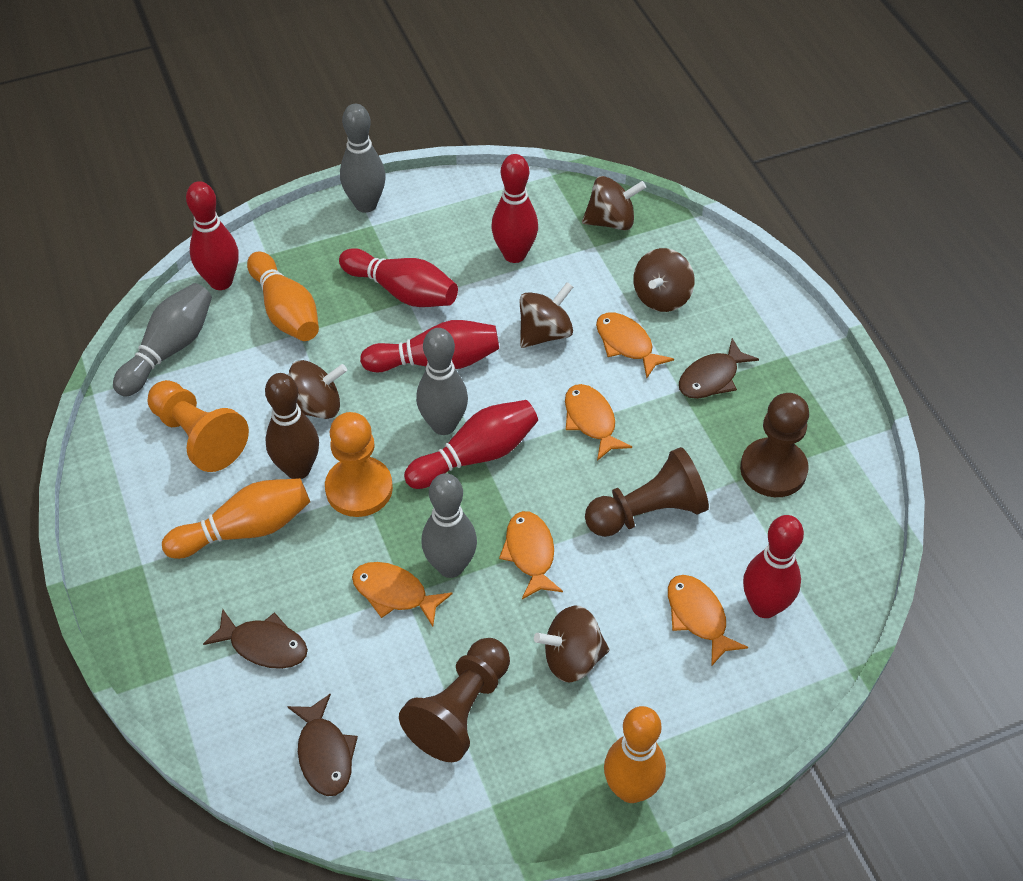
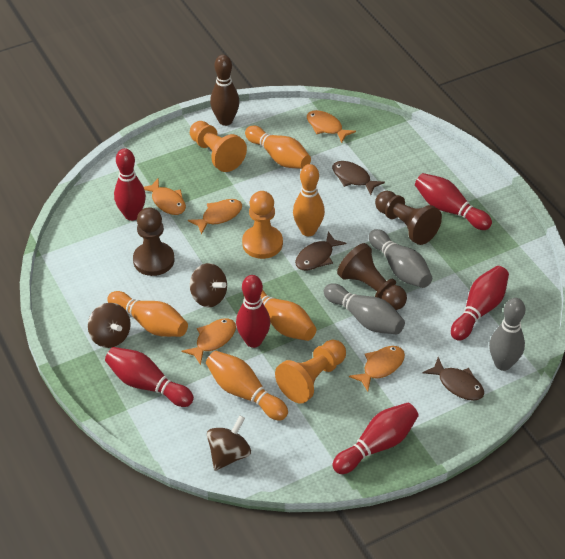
brown spinning top: [289,360,347,419] [520,282,573,348] [534,606,610,682] [582,176,646,230] [633,248,695,312] = 5 -> [88,303,131,348] [190,263,227,307] [207,415,251,471] = 3
grey bowling pin: [113,283,212,397] [340,104,386,213] [416,328,468,435] [421,473,477,578] = 4 -> [324,283,405,334] [369,229,432,288] [489,298,525,371] = 3
orange bowling pin: [162,478,310,559] [247,252,319,341] [604,706,666,803] = 3 -> [107,291,188,337] [206,351,288,421] [243,290,316,341] [245,126,311,169] [293,164,325,236] = 5
orange pawn: [147,380,249,472] [325,412,393,517] = 2 -> [190,121,247,172] [242,191,283,259] [275,340,346,403] = 3

